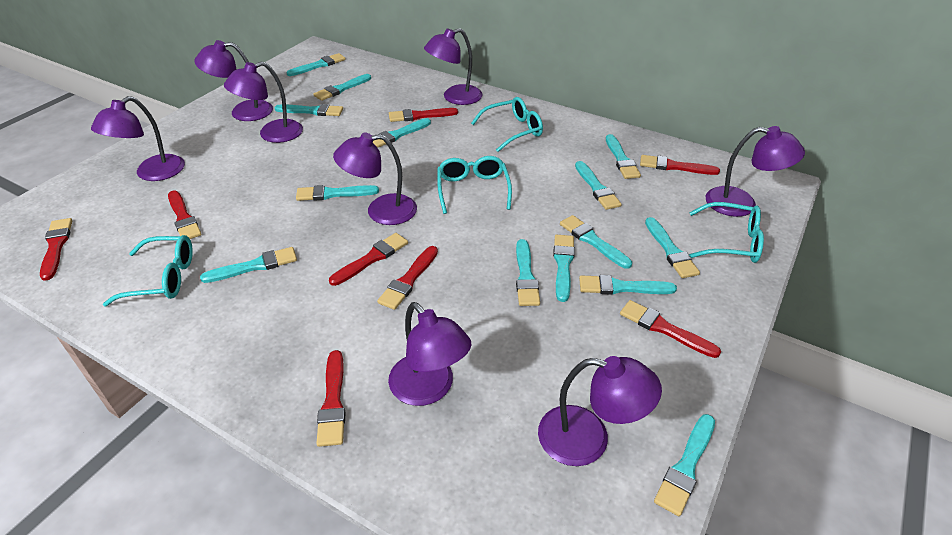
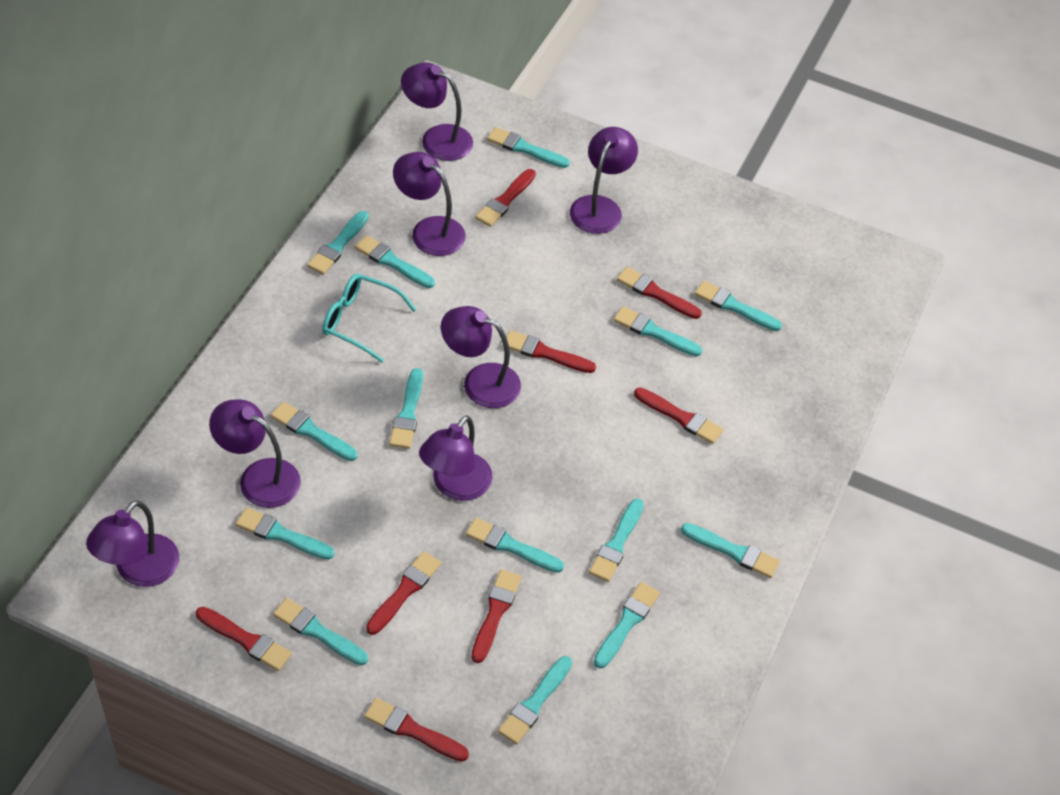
purple lamp: [91,96,185,181] [194,40,273,121] [224,61,303,143] [333,133,417,225] [388,302,472,406] [424,28,483,105] [538,356,662,466] [705,126,805,217] = 8 -> [86,500,179,587] [209,399,301,508] [393,152,466,256] [401,62,473,161] [419,415,493,501] [441,306,521,408] [570,127,638,234] = 7
turquoise glasses: [103,235,193,306] [437,156,512,214] [471,97,543,152] [689,202,764,263] = 4 -> [322,274,417,363] = 1

